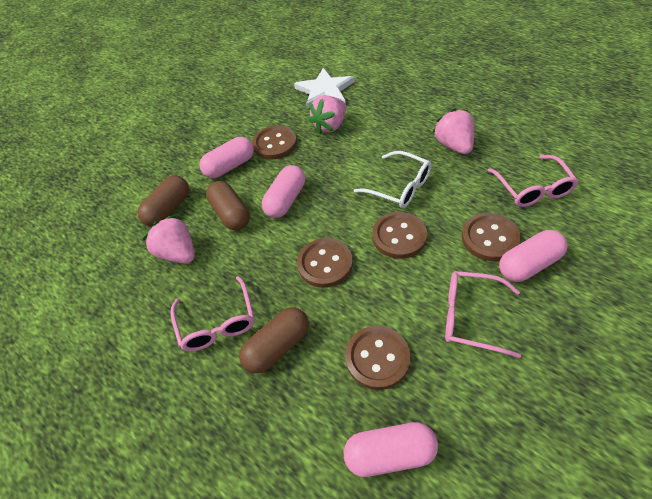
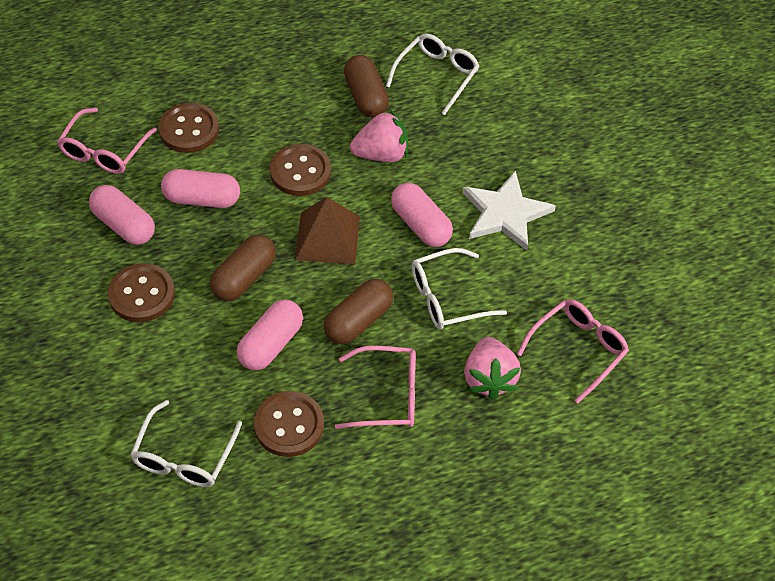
brown button: [252,125,297,160] [297,238,353,288] [345,326,410,390] [372,212,427,259] [462,213,521,261] = 5 -> [108,263,175,322] [158,103,219,153] [254,391,324,457] [270,144,331,196] = 4
brown pyramid: none = 0 -> [295,197,360,264] = 1
pink strawberry: [143,215,195,264] [308,95,346,134] [433,108,474,154] = 3 -> [350,110,408,162] [464,337,521,400] = 2
white glasses: [353,151,432,208] = 1 -> [130,400,242,487] [386,33,479,115] [412,248,507,329] = 3

